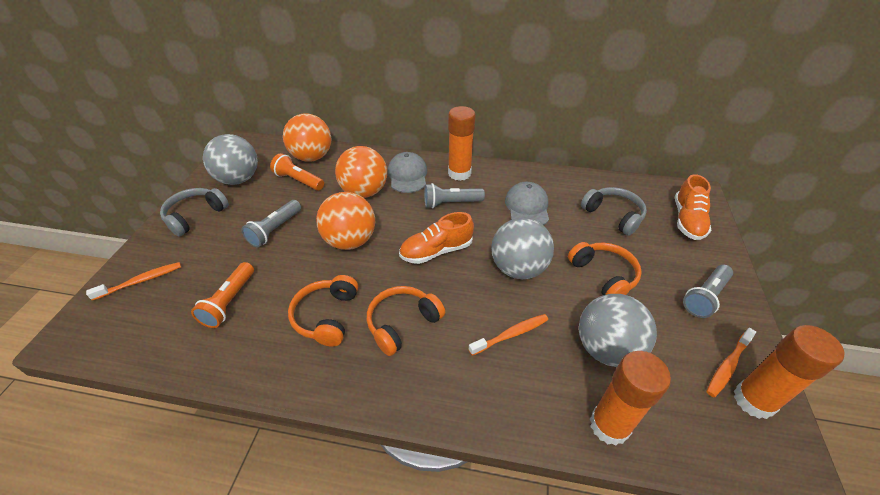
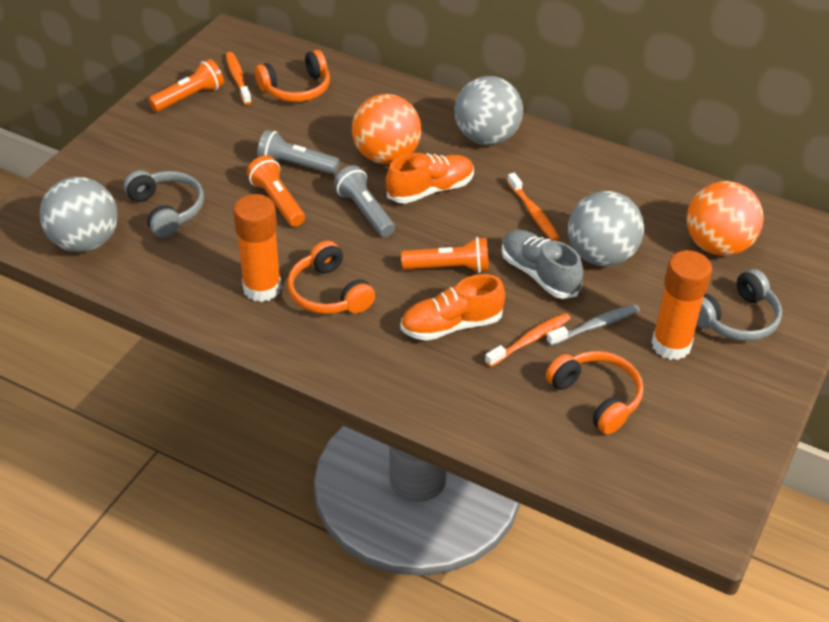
grey cap: [388,152,427,193] [505,182,549,225] = 2 -> none = 0
grey flashlight: [241,200,301,248] [424,183,485,208] [683,265,733,318] = 3 -> [257,130,340,175] [334,165,395,237] = 2
grey shoe: none = 0 -> [502,230,583,299] = 1
grey toothbrush: none = 0 -> [546,304,640,346] = 1
orange ball: [283,113,331,162] [316,192,375,250] [335,146,387,198] = 3 -> [352,94,421,164] [687,181,764,256] = 2
orange flashlight: [191,262,254,328] [270,153,324,191] = 2 -> [148,59,224,112] [247,155,305,227] [401,237,489,273] = 3
orange glue stick: [448,106,475,181] [590,351,671,446] [734,325,845,419] = 3 -> [233,194,281,302] [651,250,712,360] = 2

